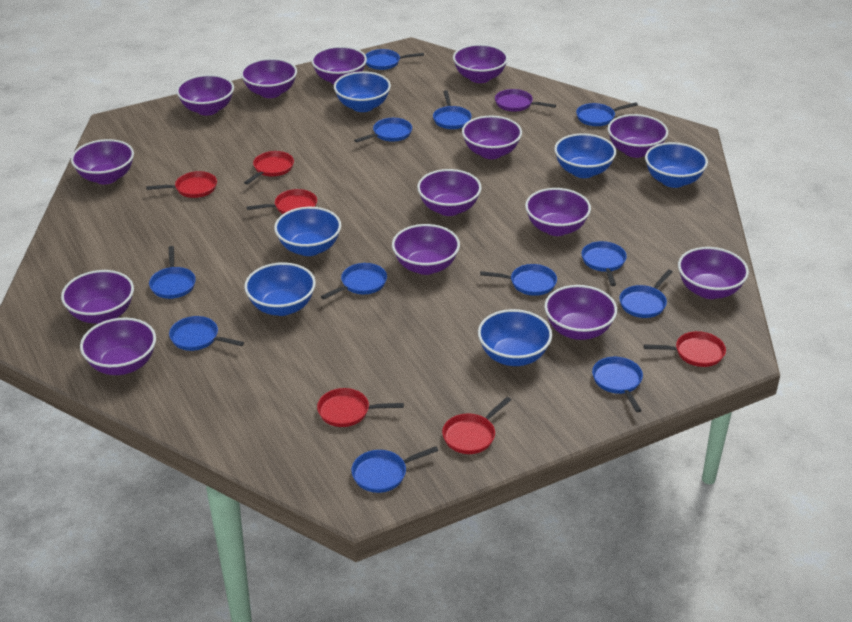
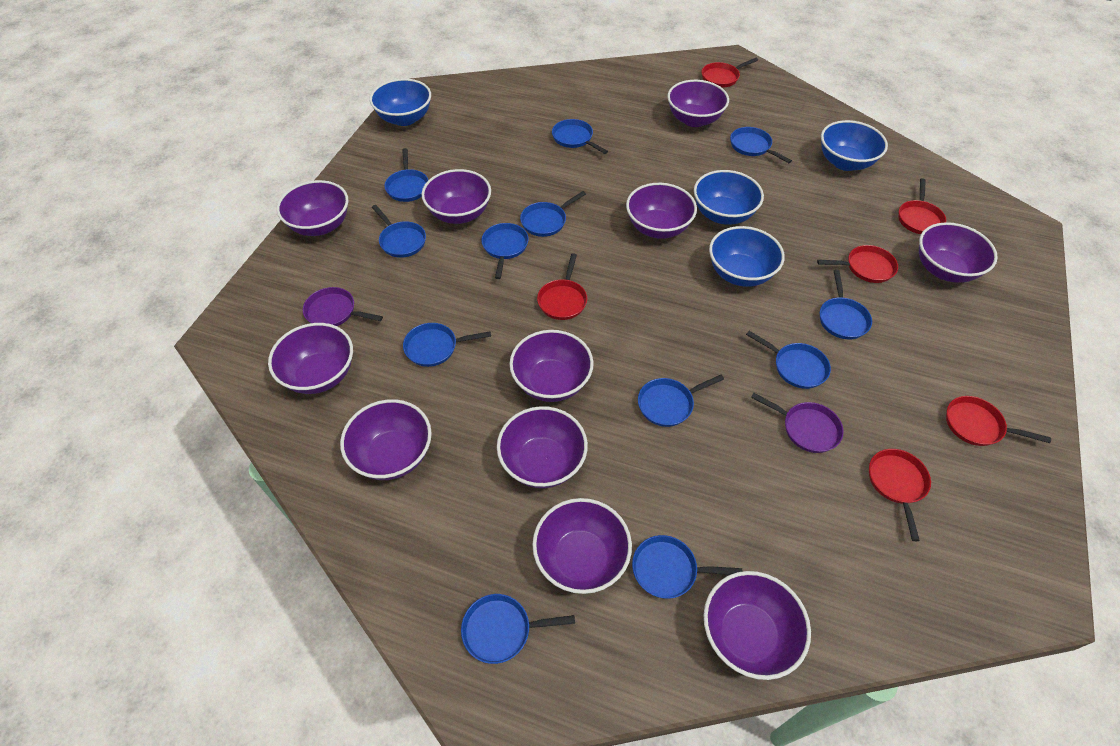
blue bowl: [244,262,316,316] [274,207,341,256] [334,71,391,112] [478,309,552,366] [554,133,616,178] [645,142,708,188] = 6 -> [370,78,431,126] [694,170,764,225] [709,226,785,287] [821,120,888,171] = 4
purple bowl: [61,270,134,324] [71,139,134,184] [80,318,156,375] [176,74,234,116] [241,58,297,98] [311,46,367,85] [392,224,460,275] [417,169,482,216] [453,44,508,83] [462,116,522,159] [525,188,591,236] [544,285,617,340] [608,114,668,158] [678,247,749,299] = 14 -> [268,323,353,394] [277,180,348,236] [340,399,432,480] [422,169,491,224] [497,406,588,488] [509,330,594,402] [532,498,632,594] [626,183,697,239] [667,80,729,127] [704,571,811,680] [919,222,998,283] = 11
purple pan: [495,89,556,112] = 1 -> [303,287,383,326] [751,393,844,453] = 2

